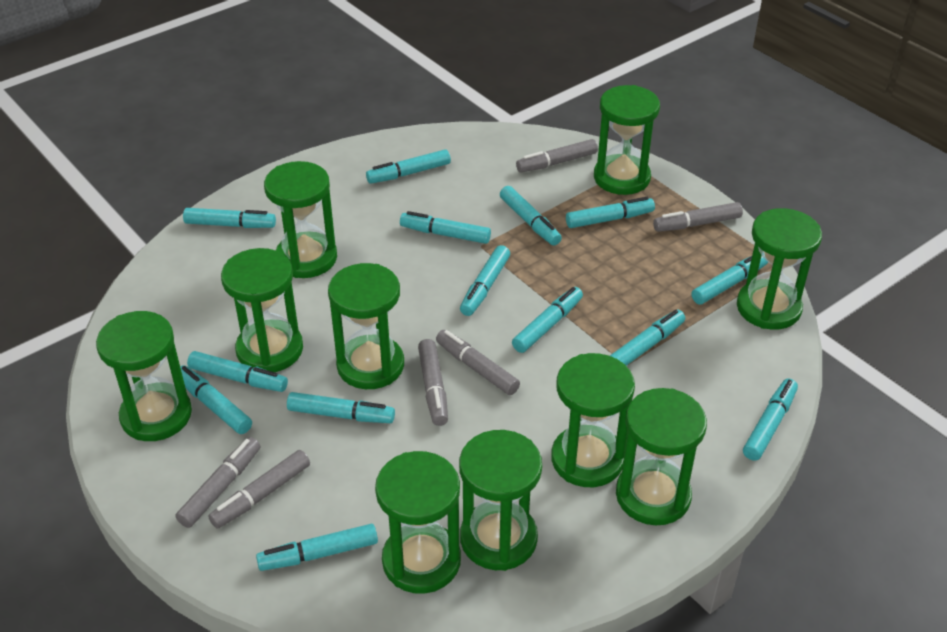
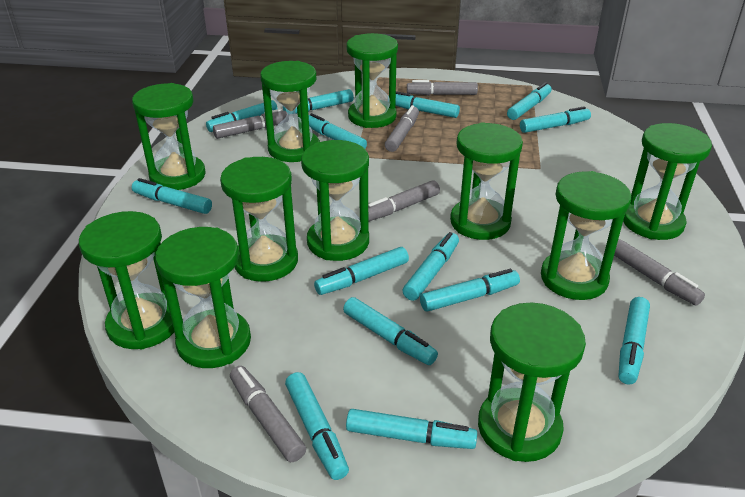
green hourglass: [96,311,192,441] [221,248,303,372] [264,161,337,278] [328,263,404,389] [375,451,461,594] [459,430,542,571] [551,353,635,487] [594,85,660,195] [616,388,707,525] [737,208,822,330] = 10 -> [79,211,174,349] [132,83,206,190] [155,227,251,368] [220,157,298,282] [260,61,320,162] [301,140,369,261] [347,33,398,128] [450,122,523,240] [478,303,586,462] [541,171,631,300] [623,123,712,240] = 11

